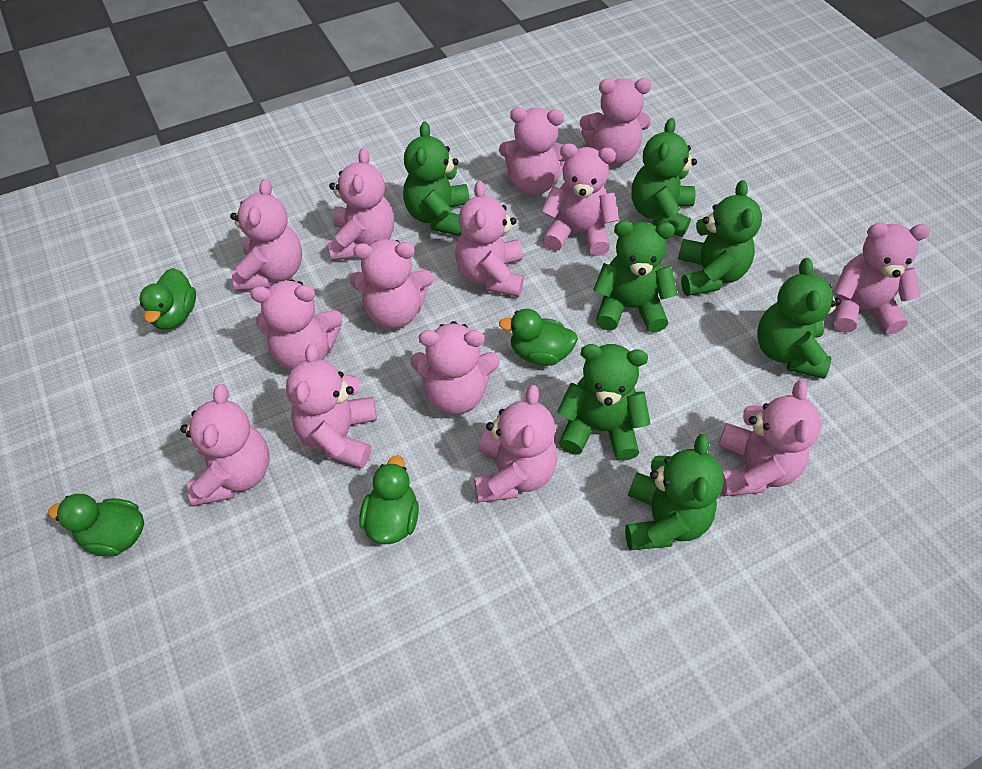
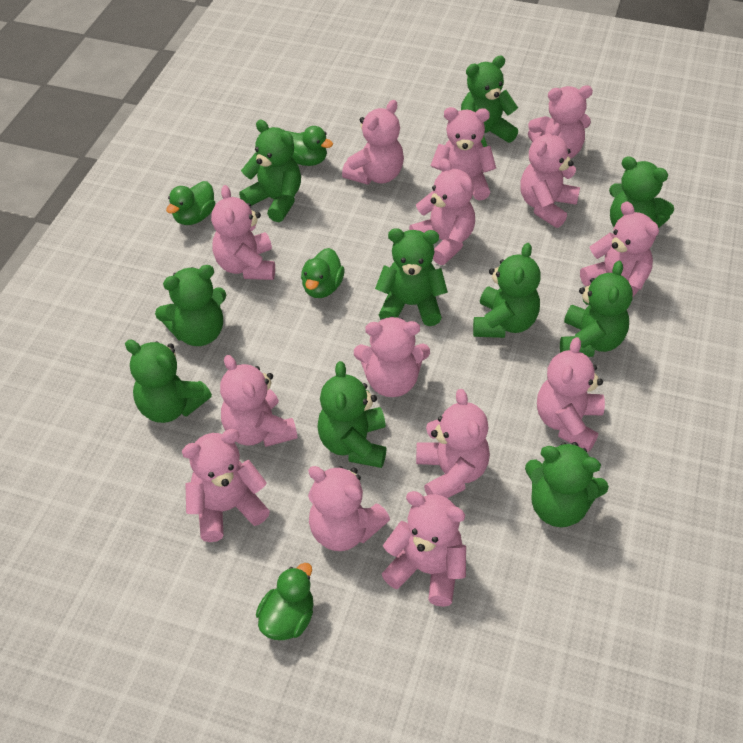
green teddy bear: [403,122,469,236] [557,344,650,461] [593,221,678,333] [625,434,724,550] [631,118,697,237] [678,180,762,296] [757,258,841,379] = 7 -> [125,339,212,423] [155,265,226,346] [239,120,301,222] [317,361,387,468] [375,228,448,326] [461,55,518,147] [473,243,541,338] [525,442,609,527] [560,261,633,357] [609,156,674,228] = 10

